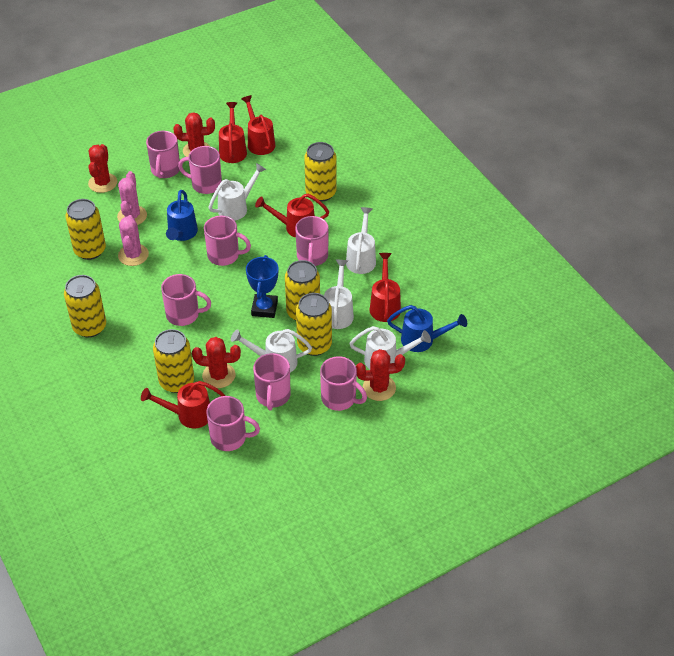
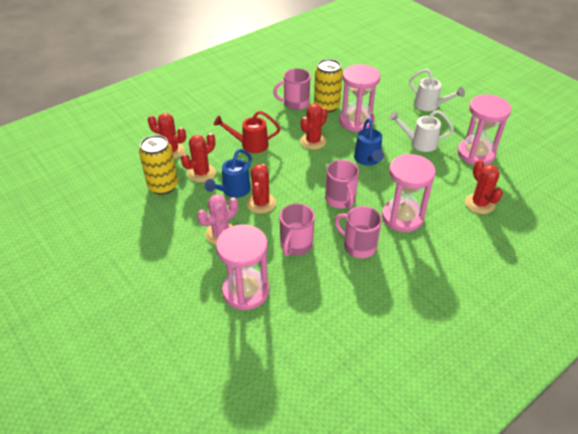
blue trophy: [246,255,278,318] = 1 -> none = 0
pink cactus: [117,171,147,225] [118,215,149,266] = 2 -> [197,194,238,245] = 1
pink hourglass: none = 0 -> [216,225,269,310] [339,64,380,132] [382,154,436,232] [457,94,511,165] = 4
pink mug: [146,131,180,178] [161,274,211,326] [178,146,222,194] [204,216,251,266] [206,396,260,451] [253,353,291,410] [295,216,329,266] [320,356,367,411] = 8 -> [273,69,311,110] [280,203,315,256] [325,160,359,209] [335,206,382,258] = 4
red cactus: [88,144,117,193] [173,112,215,157] [192,337,241,388] [356,349,405,401] = 4 -> [147,113,186,159] [181,133,216,182] [247,164,276,214] [300,104,328,150] [465,160,503,214] = 5
red watering can: [141,381,225,428] [219,102,247,163] [241,95,275,155] [255,194,329,238] [370,253,401,322] = 5 -> [214,111,280,153] = 1
white watering can: [209,163,266,221] [231,329,312,373] [324,260,354,329] [346,207,376,274] [349,326,431,369] = 5 -> [389,110,454,152] [409,69,465,111] = 2
yellow can: [64,275,106,337] [65,199,106,260] [153,329,194,393] [285,260,320,321] [296,293,332,356] [304,142,337,202] = 6 -> [139,135,178,195] [314,59,343,113] = 2

